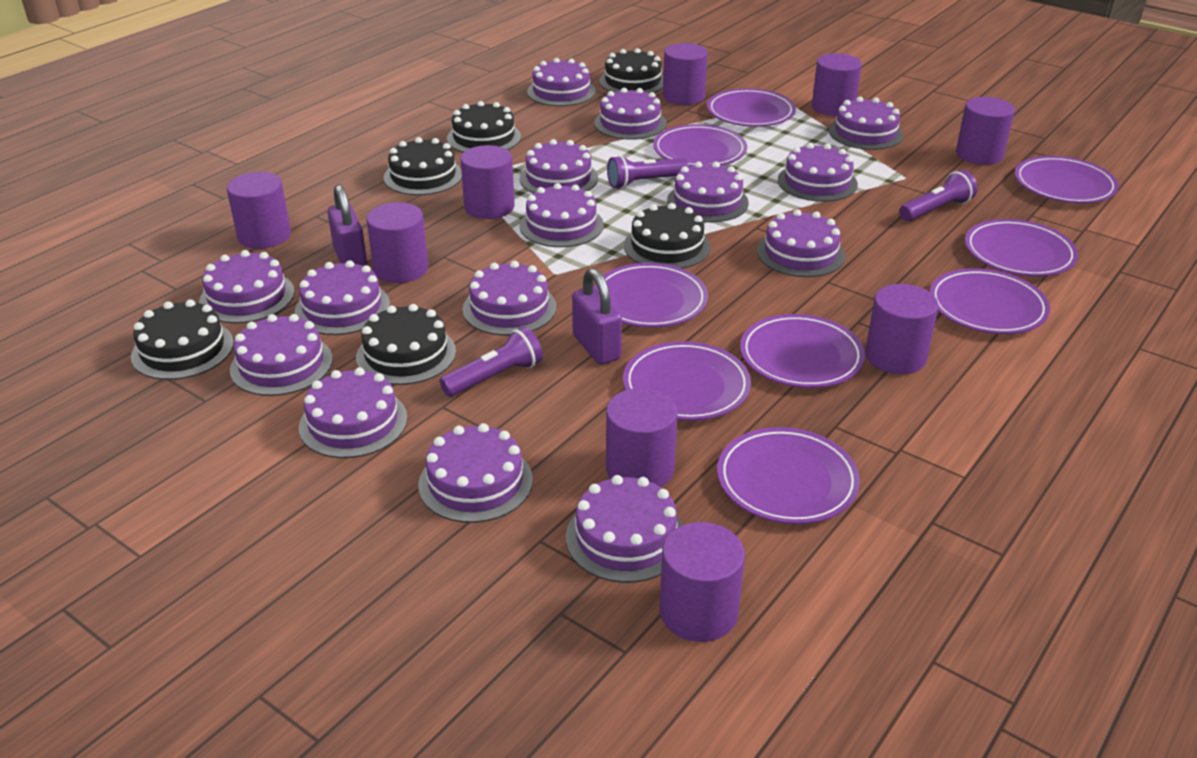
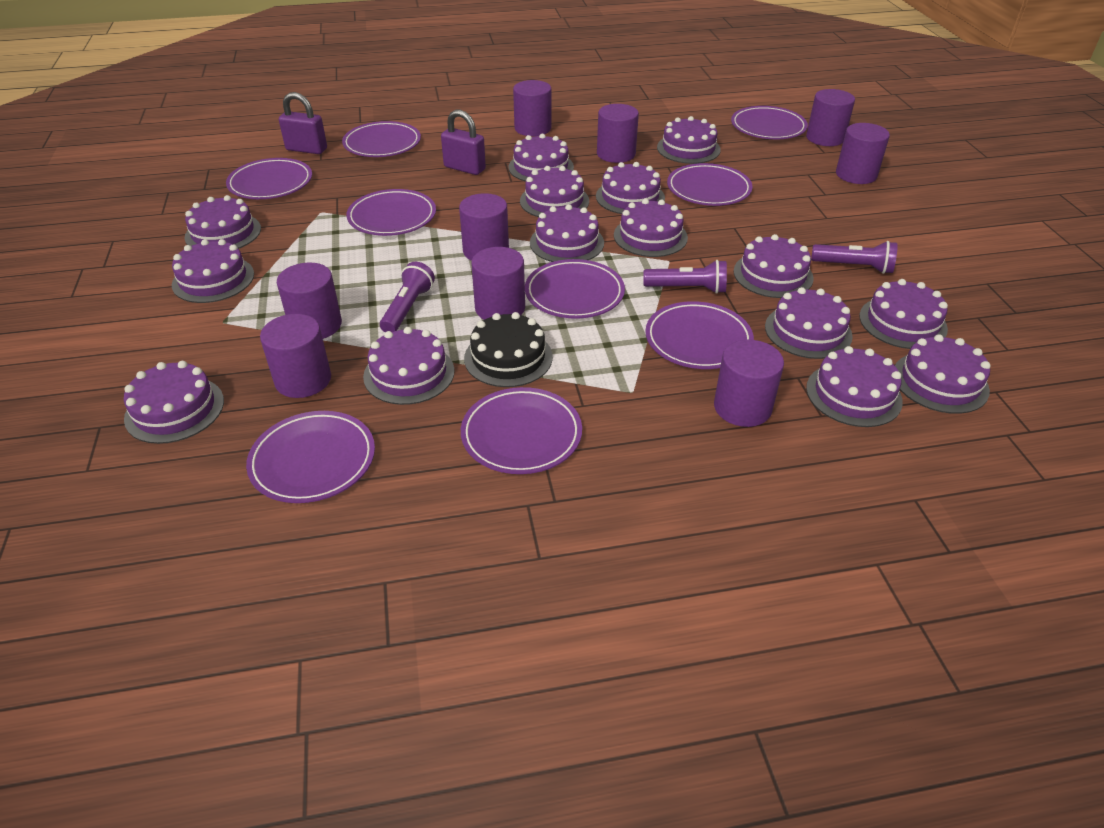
black cake: [131,299,234,380] [356,304,456,385] [384,137,462,195] [447,101,521,153] [599,48,663,93] [624,203,711,269] = 6 -> [464,312,553,387] = 1

